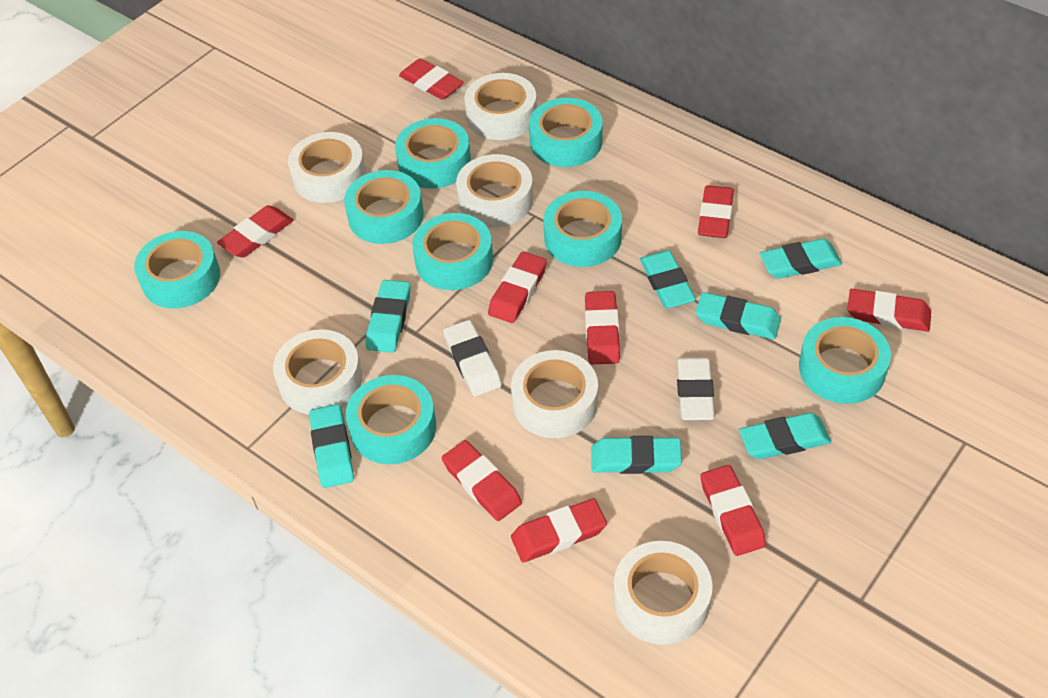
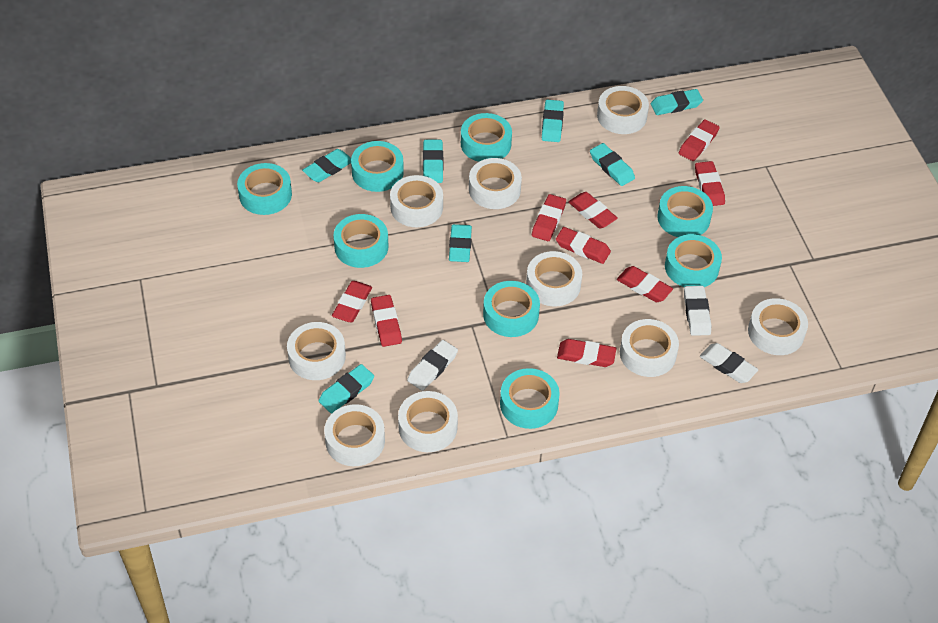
white eraser: [443,320,502,397] [677,357,715,420] = 2 -> [407,340,458,391] [684,286,711,336] [700,343,758,383] = 3
white tape: [273,329,362,415] [288,132,366,203] [456,154,533,227] [464,73,537,140] [511,350,598,438] [613,541,712,645] = 6 -> [287,322,346,380] [324,404,385,466] [390,175,443,227] [398,391,458,452] [469,158,522,209] [526,251,582,306] [597,86,649,134] [620,319,679,377] [748,298,808,355] = 9

